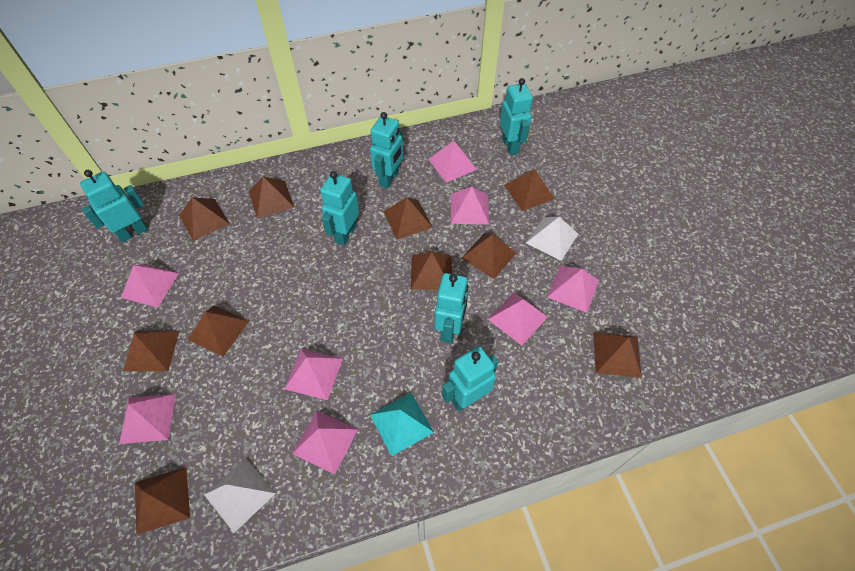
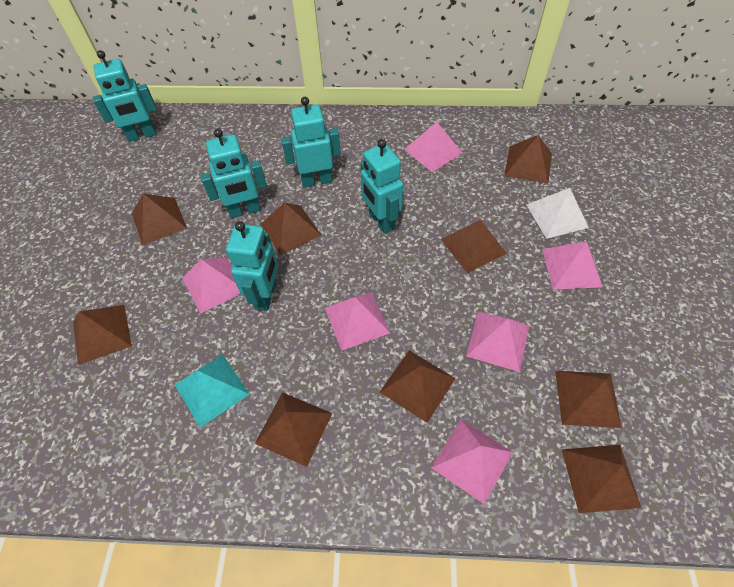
brown pyramid: [123,331,179,372] [135,467,190,535] [179,197,230,241] [188,305,249,357] [249,176,294,219] [383,197,433,240] [411,252,452,290] [462,233,516,279] [504,169,555,211] [593,333,642,378] = 10 -> [73,305,132,365] [132,193,187,245] [255,392,332,467] [261,202,322,255] [380,350,456,423] [441,219,507,273] [504,135,552,183] [555,371,621,428] [561,445,641,513] = 9
pink pyramid: [119,394,176,444] [121,264,179,307] [284,349,343,400] [292,411,358,474] [429,141,477,183] [451,186,489,224] [488,293,548,345] [547,266,599,313] = 8 -> [182,257,241,314] [325,292,390,351] [404,122,462,172] [431,420,513,504] [466,312,529,372] [542,241,602,290] = 6
turquoise robot: [80,170,148,243] [320,171,359,246] [370,112,403,189] [434,273,468,343] [442,346,498,411] [500,78,533,155] = 6 -> [93,50,157,142] [201,128,267,219] [226,221,278,311] [281,97,341,188] [361,139,403,234] = 5
white pyramid: [204,457,276,533] [526,217,578,261] = 2 -> [526,188,589,239] = 1

